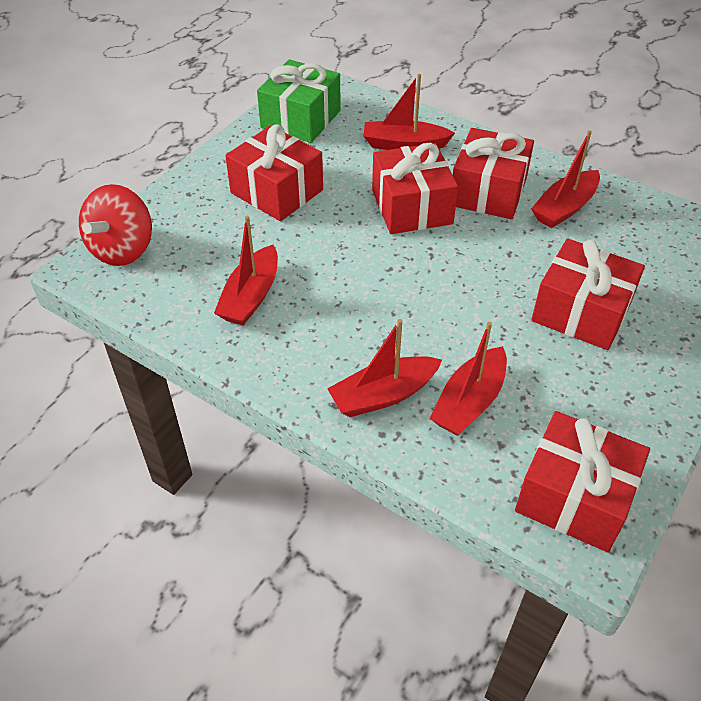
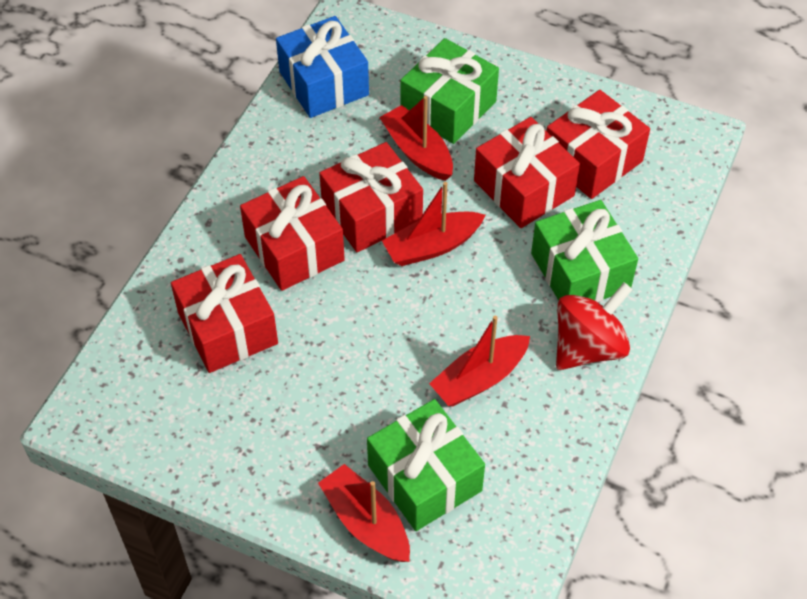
blue gift: none = 0 -> [276,16,369,118] = 1
green gift: [257,59,341,143] = 1 -> [367,399,485,531] [401,38,499,144] [531,200,638,302] = 3
red boat: [214,216,278,325] [327,319,442,417] [364,74,455,150] [429,322,507,436] [531,130,600,228] = 5 -> [318,464,410,562] [379,96,453,181] [382,182,486,266] [429,316,530,406] = 4

